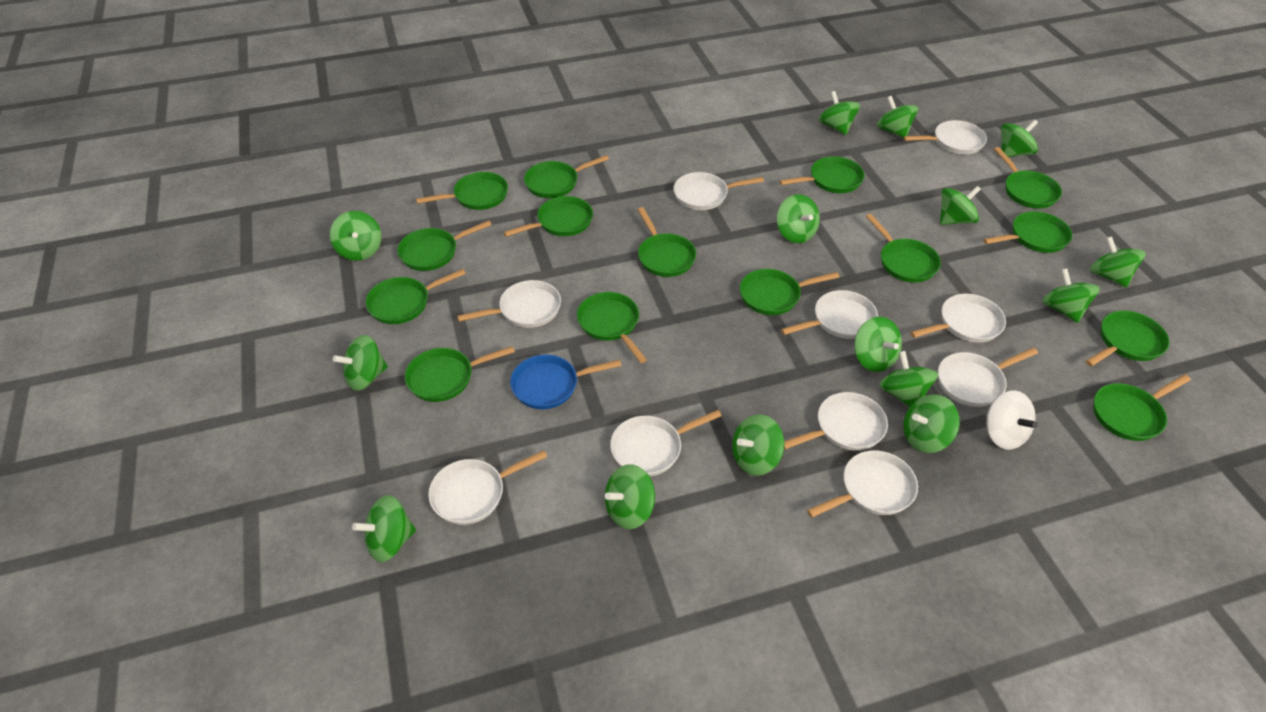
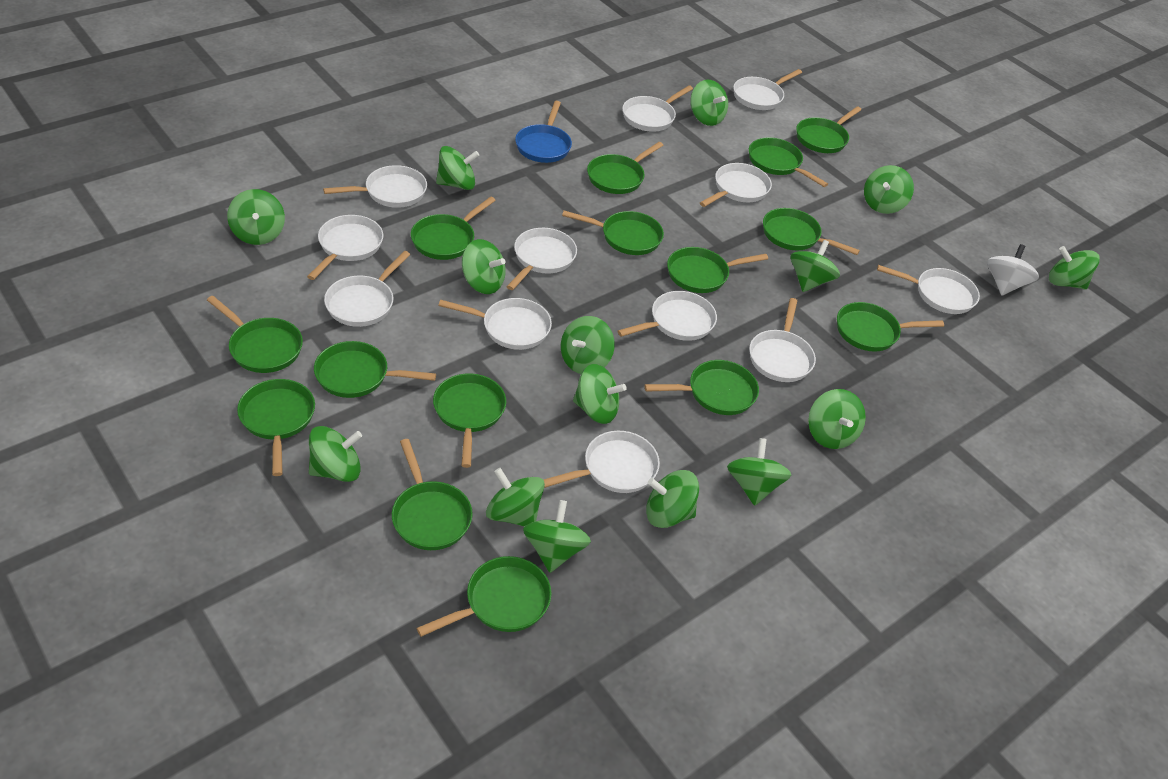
white pan: [428,450,547,525] [457,280,561,328] [610,410,722,476] [674,172,764,210] [781,290,878,339] [784,392,888,451] [807,450,918,518] [903,120,987,154] [910,294,1006,343] [938,347,1038,407] = 10 -> [307,215,383,280] [323,165,427,208] [324,251,410,327] [438,298,552,350] [506,228,577,290] [544,431,660,493] [617,291,717,341] [622,85,693,132] [700,163,772,207] [733,69,802,110] [749,298,816,382] [877,265,980,314] = 12

